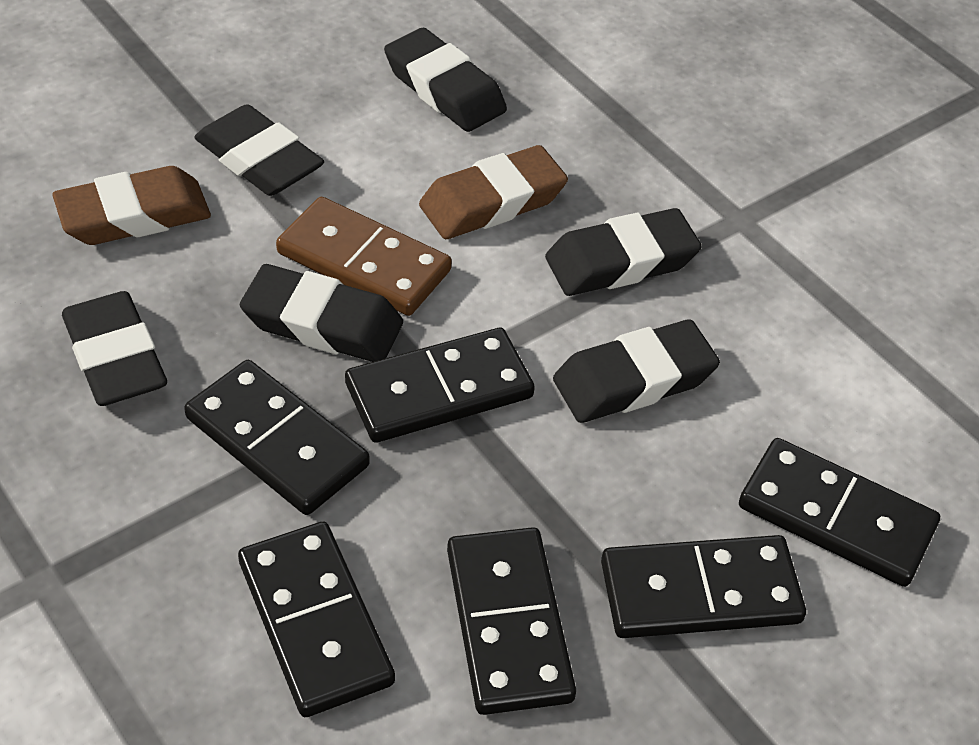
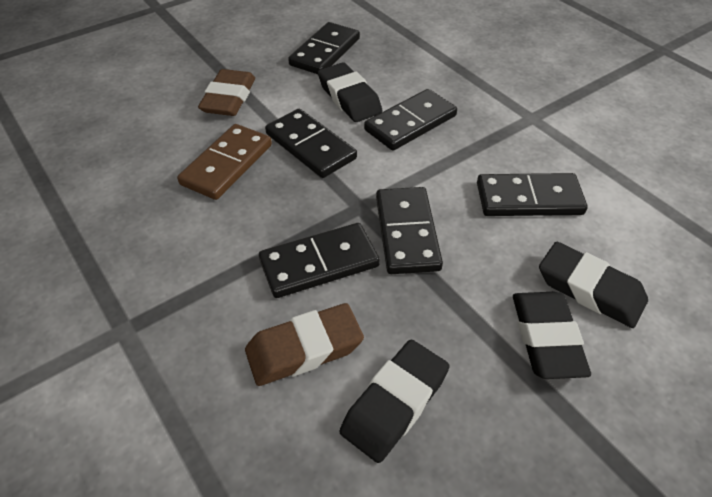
black eraser: [62,291,167,406] [194,104,324,196] [240,264,403,362] [384,28,507,132] [545,208,702,296] [553,319,720,423] = 6 -> [318,62,382,122] [340,340,450,463] [513,292,591,379] [539,242,648,328] = 4

